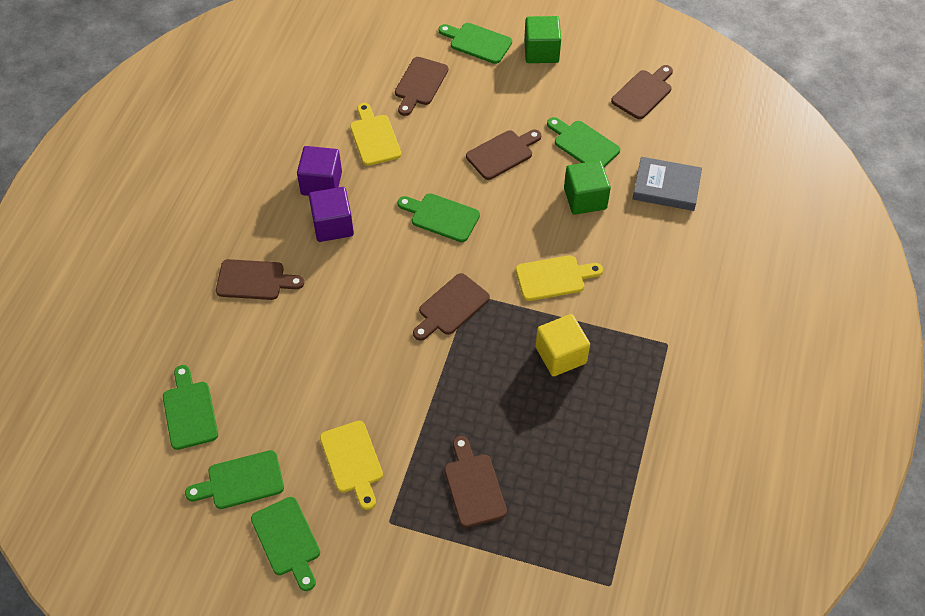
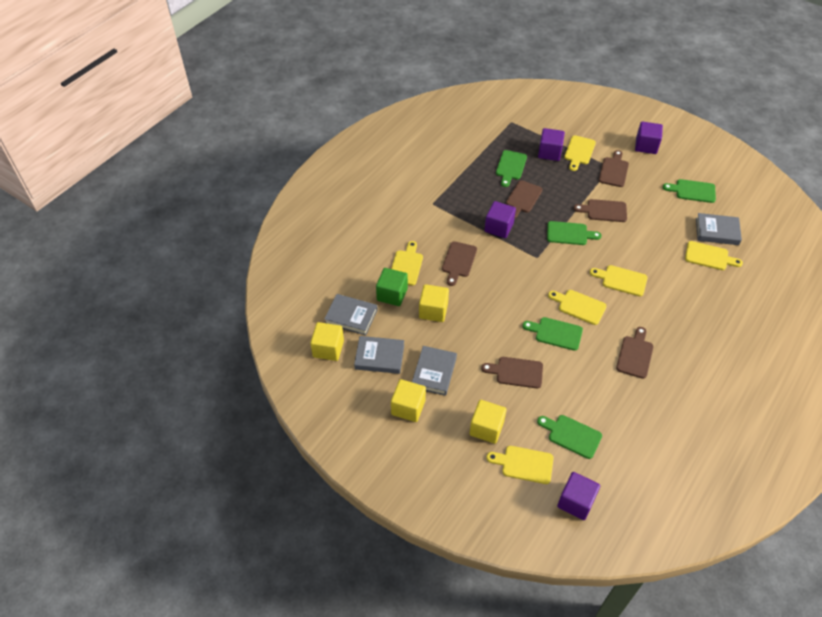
green cube: [524,16,561,63] [564,160,611,215] = 2 -> [376,268,408,306] = 1
green cutting board: [163,365,218,450] [185,450,284,509] [251,497,320,591] [397,193,480,242] [438,23,512,64] [547,117,620,167] = 6 -> [496,150,527,187] [522,317,583,351] [537,415,602,459] [547,221,602,245] [663,179,716,203] = 5
grey book: [633,157,702,211] = 1 -> [324,294,378,335] [354,336,404,374] [412,346,457,396] [696,213,742,245] = 4
purple cube: [297,146,342,196] [309,187,354,242] = 2 -> [484,201,516,238] [538,128,565,161] [557,472,600,520] [635,121,663,154] = 4
yellow cube: [536,314,590,376] = 1 -> [310,322,344,361] [391,379,426,422] [419,284,449,322] [470,400,506,444] = 4
yellow cutting board: [320,421,383,510] [350,103,401,166] [516,255,603,301] = 3 -> [391,241,423,286] [486,446,554,484] [548,290,606,325] [564,135,596,171] [590,265,648,296] [685,241,743,270] = 6

